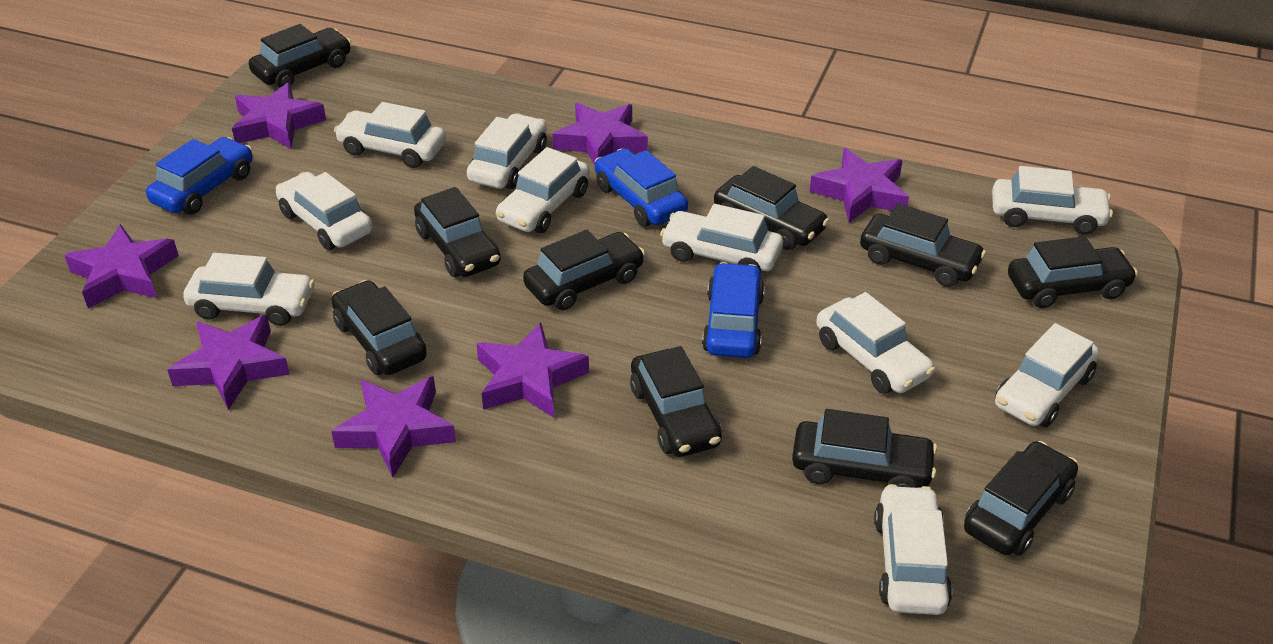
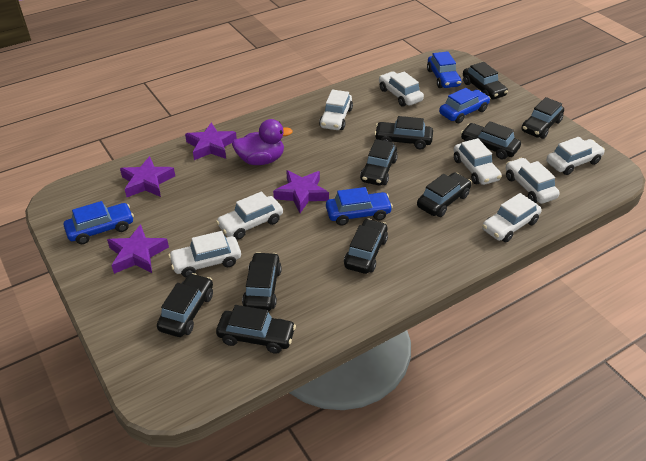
blue car: [146,137,253,214] [595,148,688,227] [702,262,765,358] = 3 -> [64,201,134,244] [326,187,393,226] [427,51,461,88] [439,88,490,123] = 4
purple duck: none = 0 -> [232,119,293,165] = 1
purple star: [64,224,179,308] [167,315,290,410] [232,82,326,149] [331,376,456,478] [476,322,589,418] [553,103,648,165] [809,148,909,223] = 7 -> [107,224,169,274] [120,156,175,197] [185,122,237,160] [273,170,329,213] = 4
white car: [183,253,315,326] [275,172,373,250] [334,102,446,168] [467,113,547,189] [496,147,590,233] [660,204,783,272] [816,292,935,394] [874,484,952,615] [992,166,1113,235] [995,323,1099,427] = 10 -> [168,231,241,277] [216,191,283,240] [319,89,353,130] [379,71,424,107] [454,138,502,185] [482,193,542,242] [506,158,560,204] [546,137,605,175] = 8

